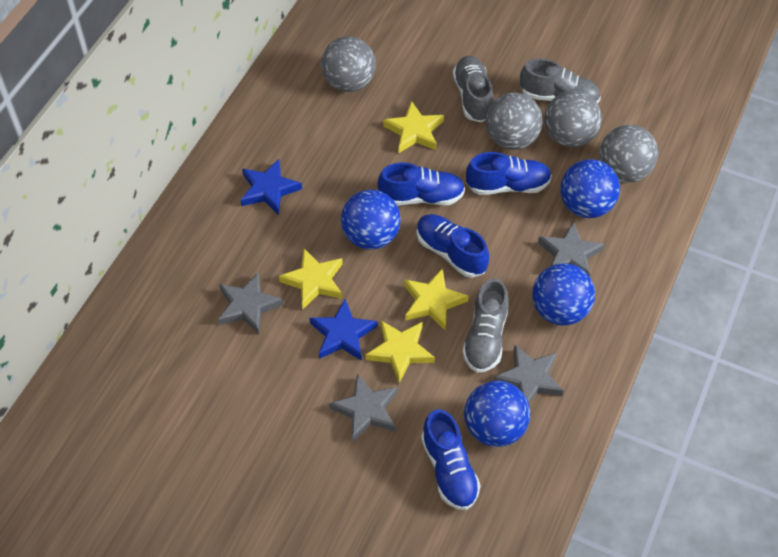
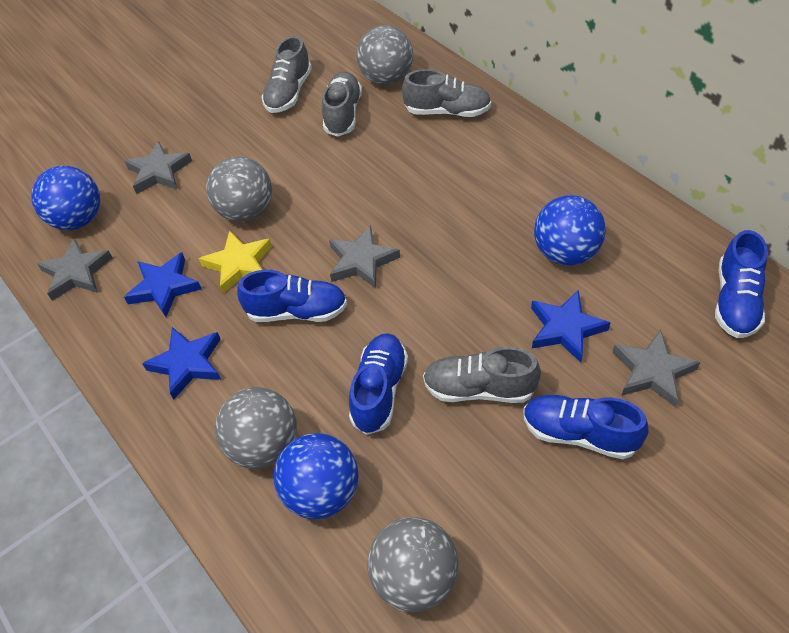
blue ball: [341,190,401,250] [464,381,530,447] [532,263,595,326] [560,159,620,218] = 4 -> [31,166,100,230] [274,433,359,519] [534,195,606,266] = 3
blue star: [241,159,302,215] [309,299,377,361] = 2 -> [124,252,201,317] [142,327,221,400] [531,290,610,363] = 3
grey shoe: [453,56,493,122] [462,279,509,373] [520,59,601,103] = 3 -> [262,36,312,113] [322,72,362,136] [402,69,491,117] [423,347,541,403] = 4
yellow star: [279,249,343,309] [366,321,435,383] [383,101,444,153] [404,268,469,331] = 4 -> [199,230,272,293] = 1

